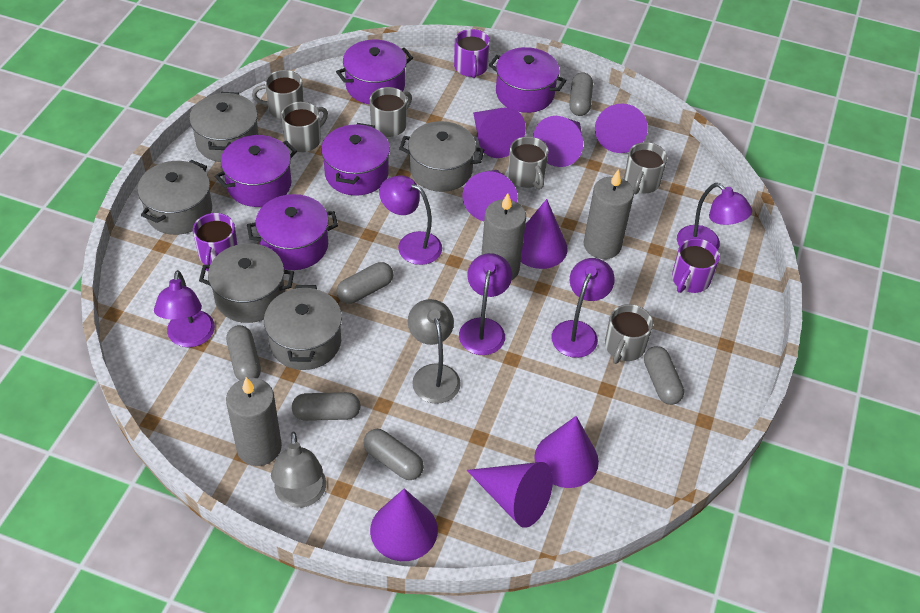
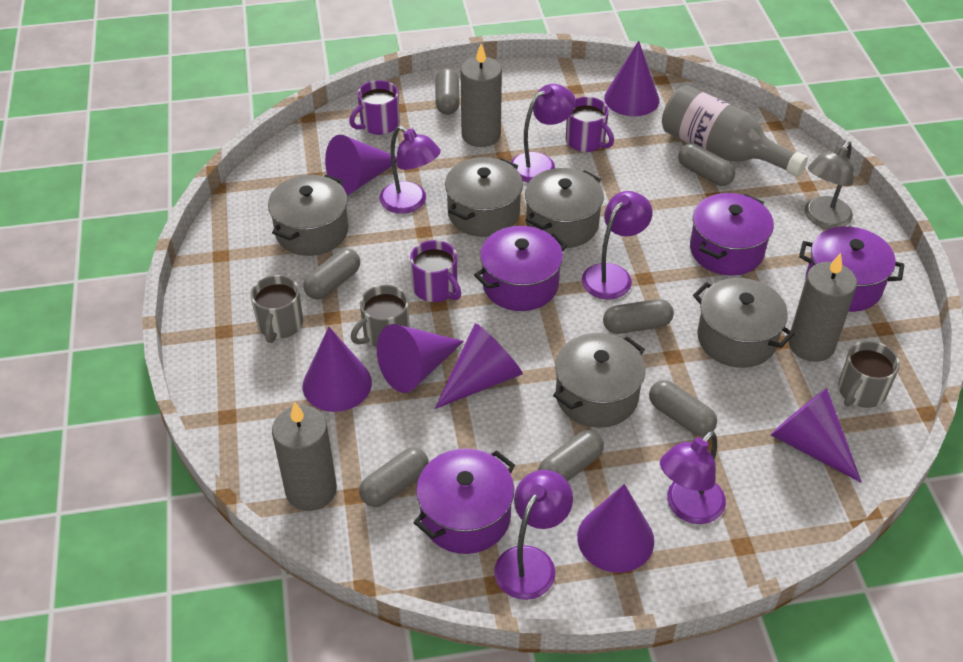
grey bottle: none = 0 -> [662,85,808,177] = 1
grey capsule: [226,325,261,380] [292,392,361,421] [337,262,393,304] [363,429,424,480] [569,73,593,116] [644,346,684,405] = 6 -> [304,248,360,299] [359,448,429,507] [435,68,460,115] [538,430,604,482] [603,299,674,334] [649,380,717,436] [678,143,735,186] = 7
grey lamp: [271,432,326,508] [408,299,461,404] = 2 -> [805,141,854,229] = 1
grey mug: [252,70,304,119] [281,102,328,152] [370,87,412,137] [508,136,549,189] [605,304,653,364] [624,142,667,195] = 6 -> [250,275,303,343] [351,285,410,348] [838,341,900,408] = 3
purple cone: [370,488,438,561] [462,170,518,221] [467,462,553,528] [473,107,526,158] [521,199,568,269] [533,116,583,167] [534,416,599,488] [595,103,648,153] = 8 -> [303,327,372,412] [325,135,397,195] [377,324,464,393] [435,323,523,409] [577,484,654,573] [604,41,660,116] [770,388,862,483] = 7
purple pot: [215,135,297,207] [247,194,338,270] [321,123,390,196] [336,40,413,104] [489,47,567,113] = 5 -> [414,448,515,554] [474,226,568,311] [690,193,774,276] [799,226,904,312] = 4

